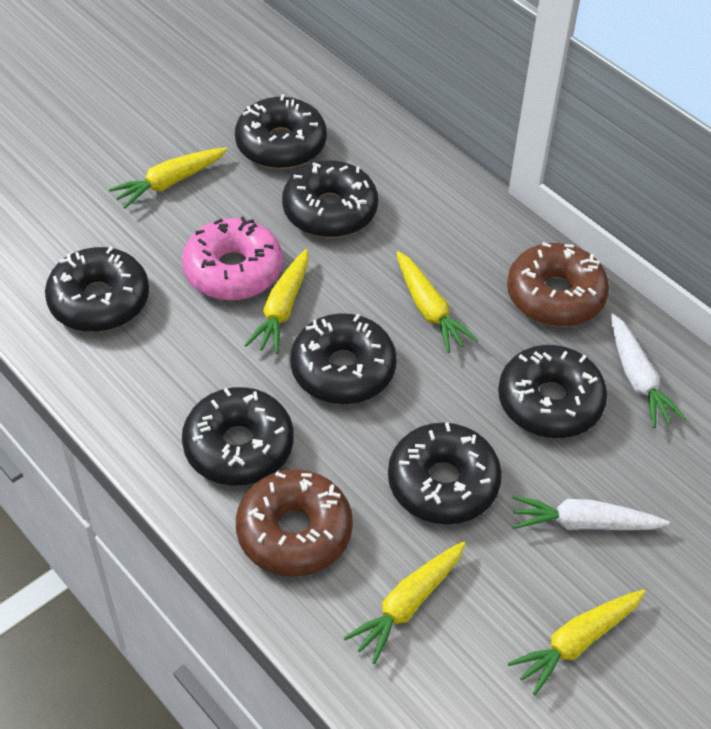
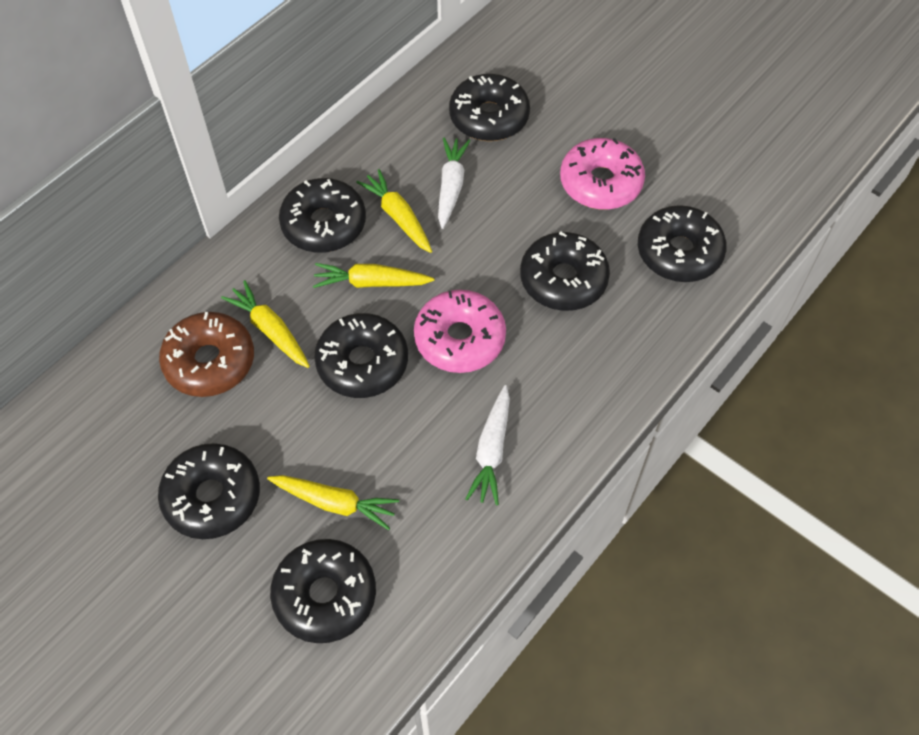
brown donut: [236,469,353,577] [507,242,609,327] = 2 -> [159,312,254,397] = 1
pink donut: [182,217,283,300] = 1 -> [414,290,506,373] [560,138,645,210] = 2
yellow carrot: [109,147,228,209] [245,249,309,354] [344,541,466,664] [396,251,478,353] [508,589,646,695] = 5 -> [221,280,310,368] [267,475,399,530] [313,263,434,288] [356,169,432,253] = 4

